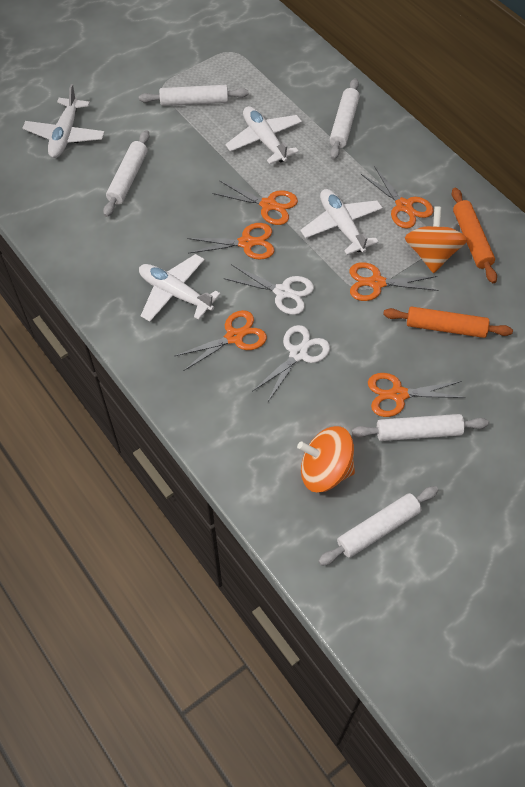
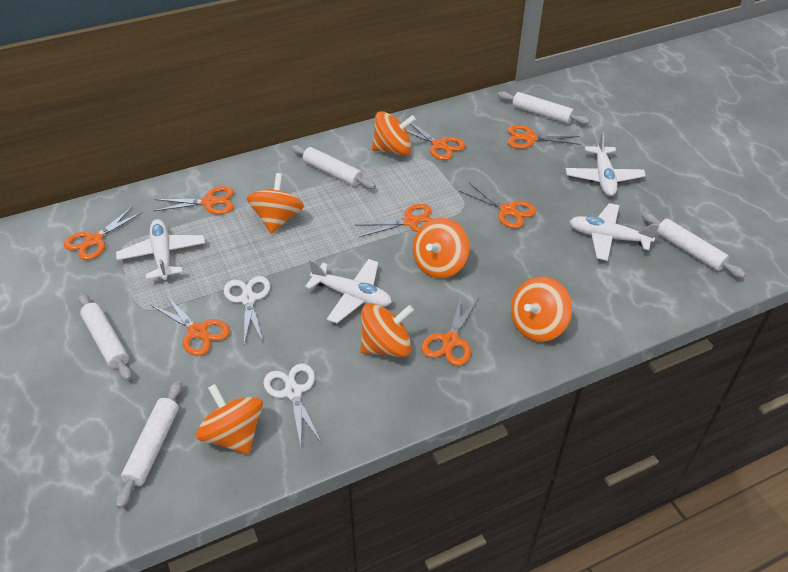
orange rolling pin: [383,307,513,338] [452,188,497,283] = 2 -> none = 0
orange scissors: [175,310,267,371] [187,223,274,260] [213,180,298,225] [349,262,439,301] [361,166,433,229] [368,373,465,417] = 6 -> [64,206,143,260] [151,294,230,356] [154,186,234,215] [355,204,433,237] [407,123,465,160] [422,294,479,366] [459,183,536,228] [508,125,581,149] = 8
orange spinning top: [297,426,355,492] [405,207,467,273] = 2 -> [196,384,263,454] [247,173,304,234] [360,303,414,357] [372,111,416,156] [413,218,469,278] [511,277,572,342] = 6

